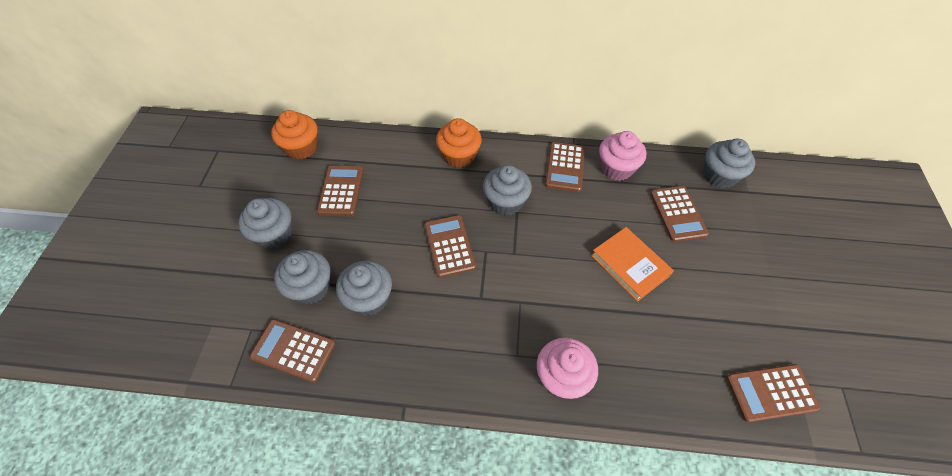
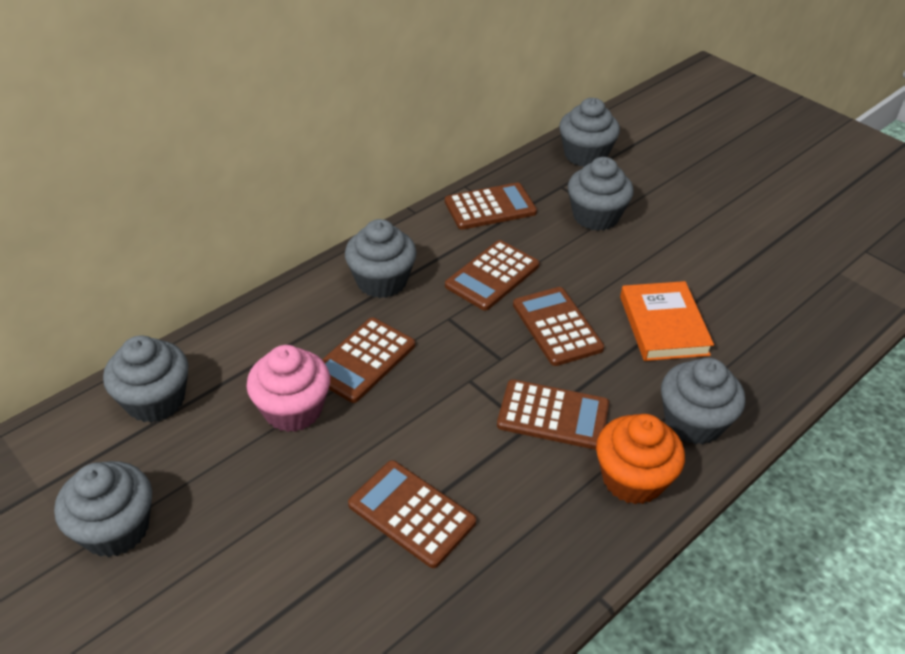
grey cupcake: [238,198,292,249] [274,250,330,304] [336,261,392,316] [483,165,532,216] [703,139,755,188] = 5 -> [54,461,152,557] [103,335,189,423] [345,219,417,298] [559,98,620,167] [568,157,634,231] [661,358,745,445] = 6
orange cupcake: [271,110,318,159] [436,118,482,168] = 2 -> [596,414,685,504] = 1
pink cupcake: [537,338,598,399] [599,131,646,181] = 2 -> [246,345,330,432] = 1

